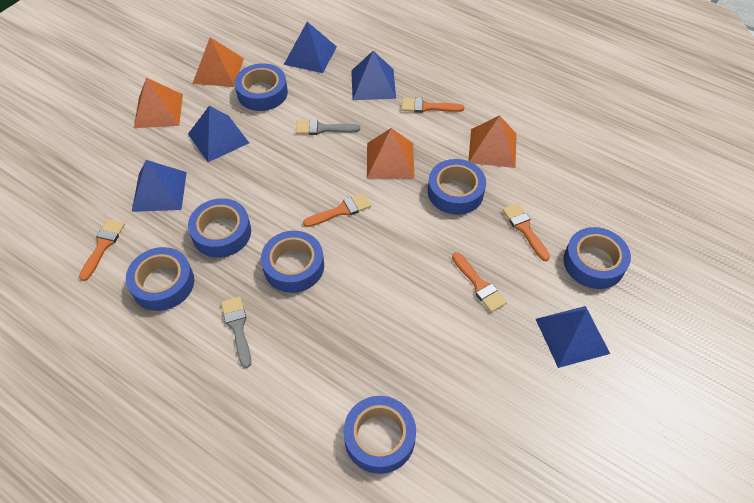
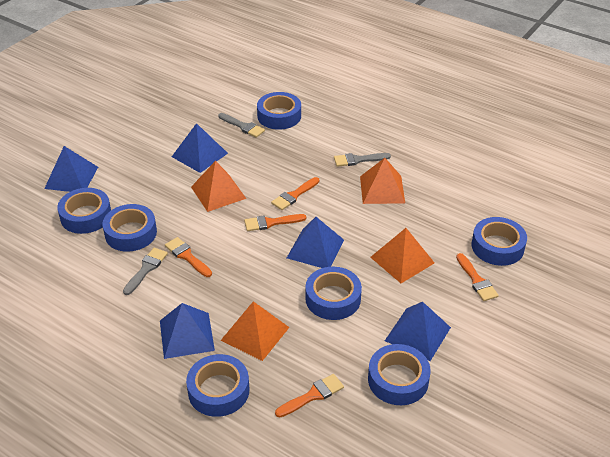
grey brush: [221,297,251,368] [296,120,360,135] = 2 -> [123,248,168,295] [218,113,265,138] [334,153,391,167] = 3

